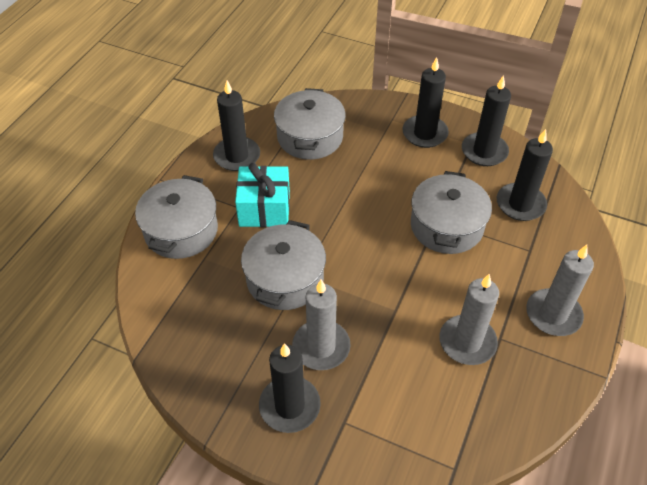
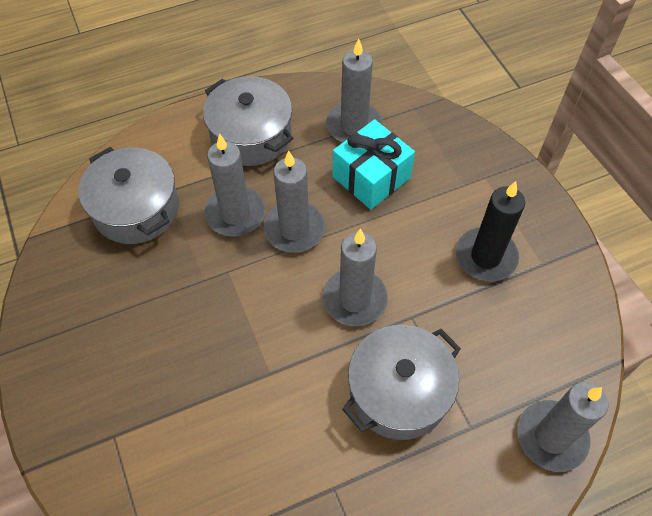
black candle: [213,80,260,171] [259,343,321,433] [402,57,449,148] [462,75,511,166] [497,129,553,221] = 5 -> [456,181,525,282] = 1
grey candle: [292,280,351,370] [439,274,499,365] [526,245,594,336] = 3 -> [205,133,265,237] [263,151,325,253] [323,229,388,326] [326,39,382,143] [517,382,609,472] = 5
grey pot: [135,175,218,259] [241,220,326,310] [274,88,346,159] [411,171,492,254] = 4 -> [78,147,179,244] [203,76,293,166] [342,325,461,440] = 3

